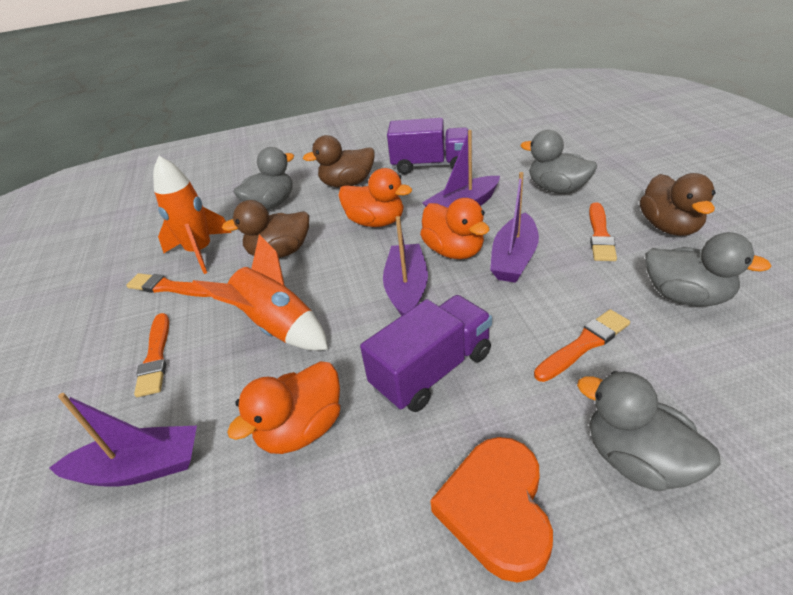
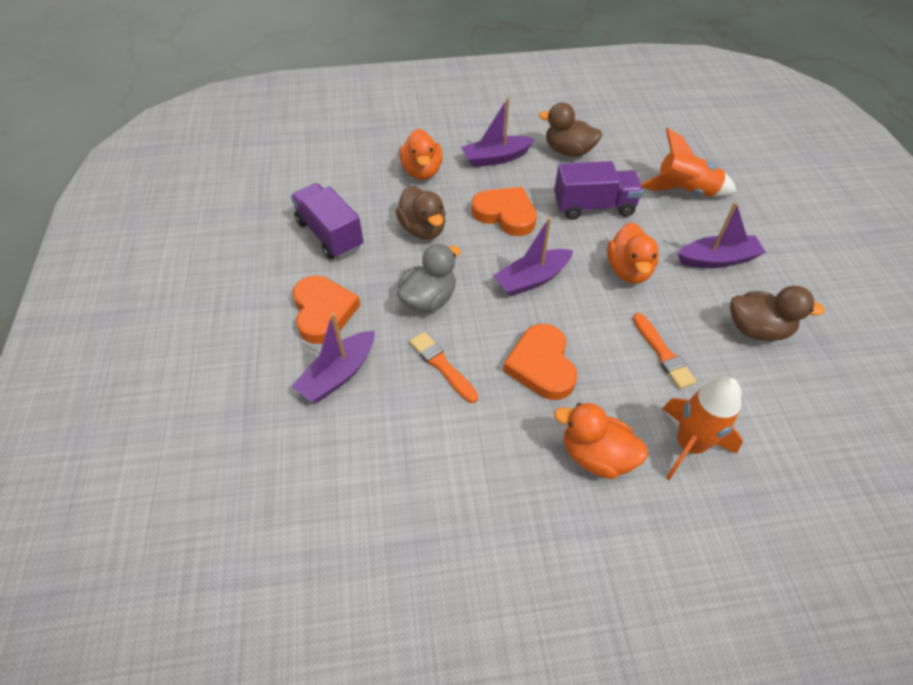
grey duck: [234,147,294,210] [521,130,597,194] [577,371,720,491] [645,232,771,306] = 4 -> [397,244,460,312] = 1
orange brush: [127,273,211,297] [134,313,169,397] [534,309,630,382] [589,202,617,261] = 4 -> [410,332,478,403] [633,313,697,389] = 2
orange heart: [430,437,553,583] = 1 -> [293,275,360,344] [472,187,537,236] [503,324,577,400] = 3

